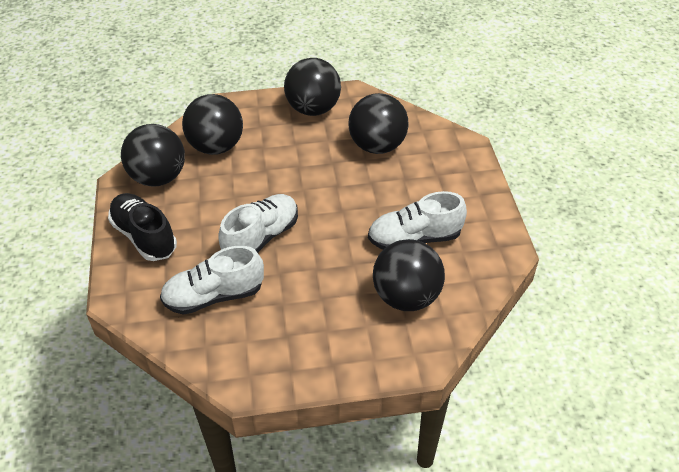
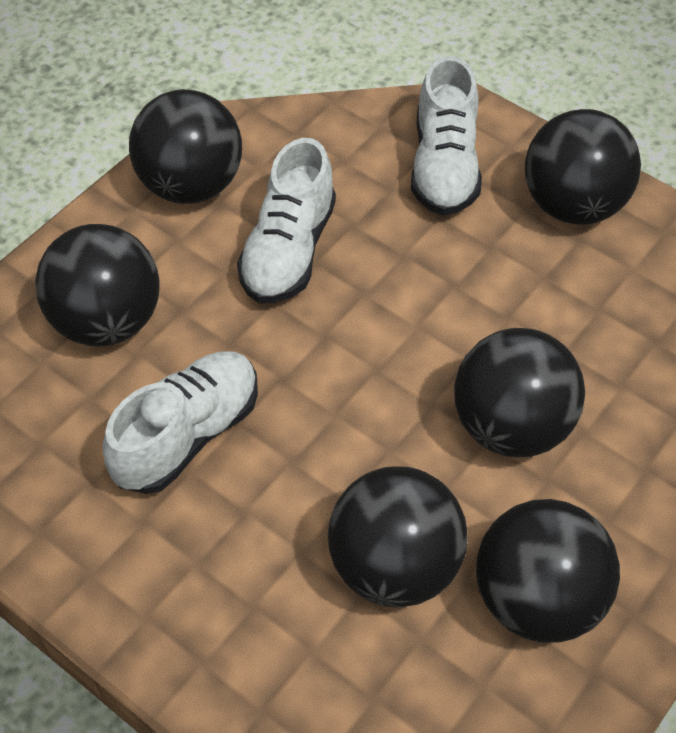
black ball: [121,124,185,187] [182,94,243,155] [284,58,341,116] [348,93,409,154] [373,239,445,311] = 5 -> [35,224,160,347] [129,89,242,204] [328,466,468,607] [454,328,585,457] [476,499,620,643] [525,109,641,225] = 6
black shoe: [108,193,177,261] = 1 -> none = 0

